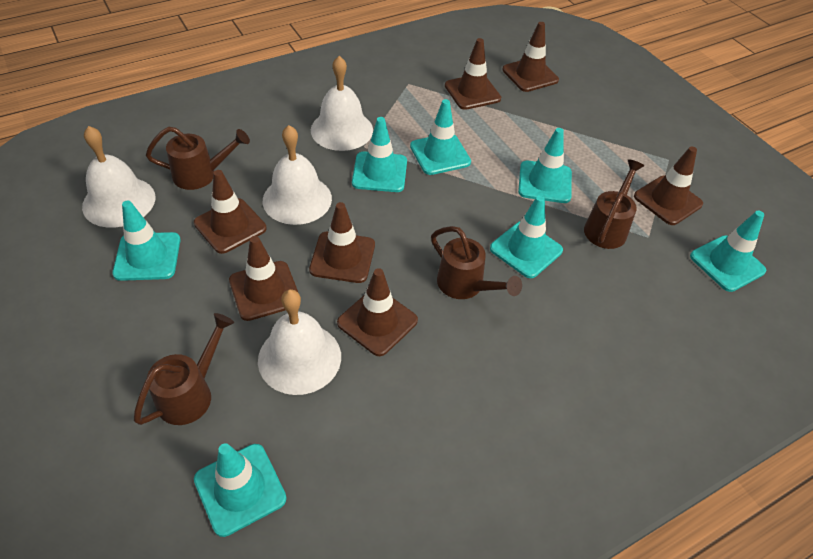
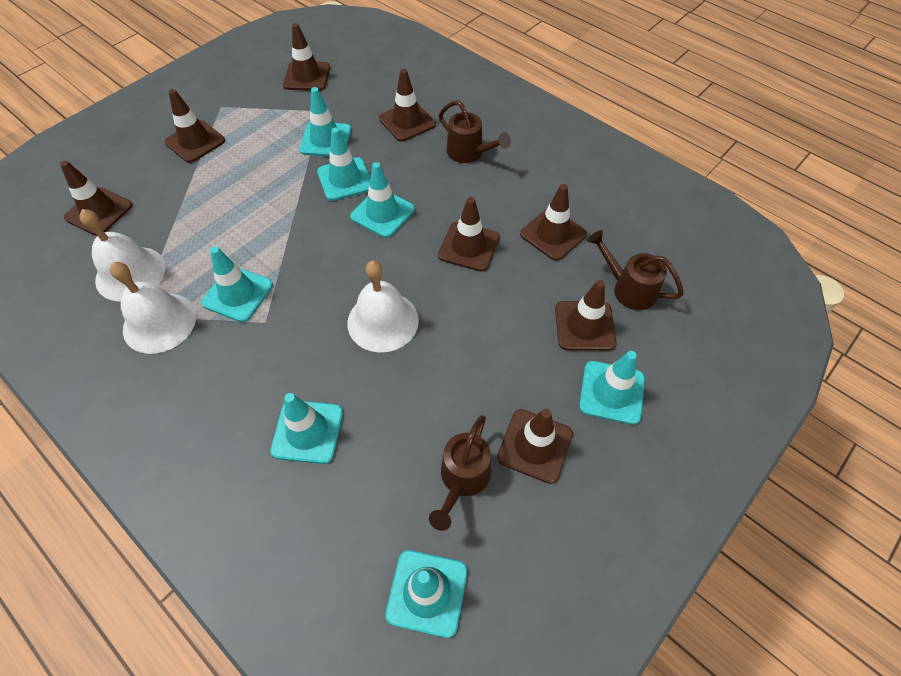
brown traffic cone: [194,170,267,254] [229,236,298,321] [309,202,375,283] [337,268,418,356] [445,38,501,110] [502,22,559,92] [634,147,703,225] = 7 -> [60,161,132,236] [164,89,225,163] [283,23,330,91] [379,69,436,141] [438,197,499,272] [497,408,573,484] [520,184,587,261] [555,280,617,351] = 8
brown watering can: [134,313,234,425] [146,127,250,190] [431,226,522,299] [584,160,644,249] = 4 -> [429,415,491,531] [439,100,511,163] [587,230,684,310] = 3
white bell: [82,126,156,228] [258,289,341,395] [263,125,332,225] [311,56,373,151] = 4 -> [80,209,166,301] [110,262,196,354] [347,261,419,353] = 3

